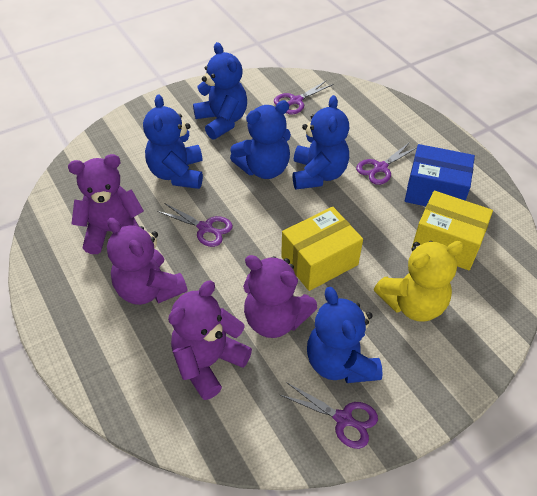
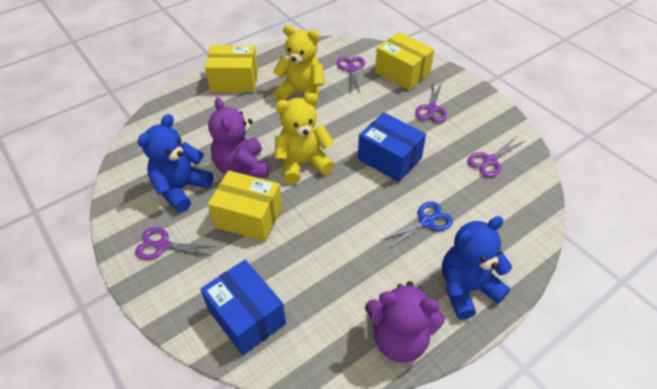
blue box: [405,144,475,206] = 1 -> [200,260,286,355] [358,112,426,182] = 2
blue scissors: none = 0 -> [381,202,453,249] = 1
blue teddy bear: [143,95,203,189] [193,42,247,140] [230,100,291,179] [292,95,349,189] [307,287,383,383] = 5 -> [138,114,213,212] [442,216,512,320] = 2
purple teddy bear: [68,154,144,254] [107,218,188,305] [168,281,252,400] [243,255,317,338] = 4 -> [208,97,268,178] [365,281,445,362] = 2
yellow box: [281,207,363,291] [412,191,493,270] = 2 -> [205,45,258,92] [208,171,282,241] [375,32,434,90] = 3
yellow teddy bear: [374,241,464,322] = 1 -> [273,25,324,107] [275,93,334,184] = 2

